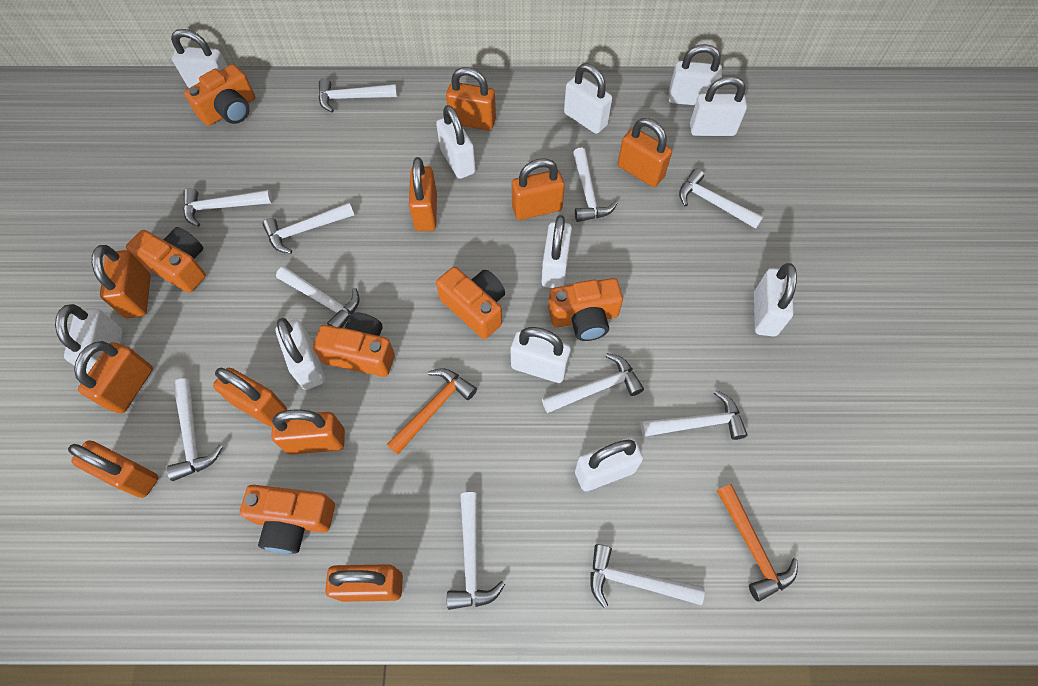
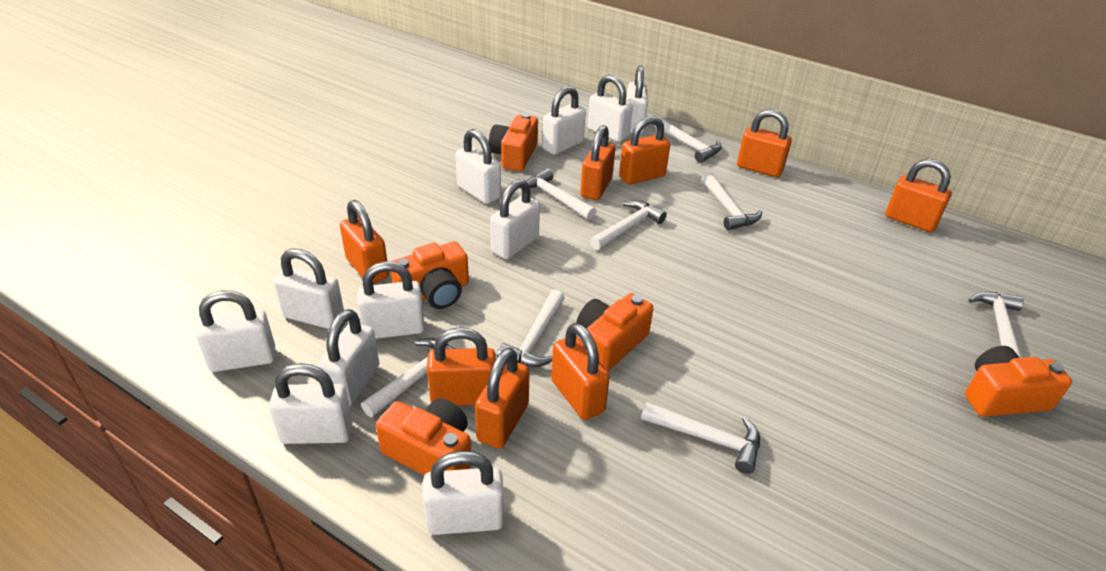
orange camera: [126,227,206,293] [184,64,255,126] [240,485,335,554] [313,313,395,377] [436,267,505,339] [548,278,623,341] = 6 -> [376,398,471,475] [391,241,469,309] [489,113,538,171] [576,293,654,371] [965,346,1072,417] = 5
orange hammer: [387,369,477,454] [717,484,798,602] = 2 -> none = 0
orange padlock: [68,440,159,498] [74,341,153,414] [92,245,151,318] [213,368,287,427] [271,410,345,455] [325,564,403,602] [409,157,437,231] [446,67,496,131] [512,158,565,220] [618,118,672,187] = 10 -> [340,200,389,284] [427,327,496,406] [475,347,530,448] [551,323,610,420] [580,125,615,200] [619,116,670,184] [737,109,792,177] [885,159,952,232] = 8
white hammer: [167,379,223,481] [183,188,272,227] [262,202,354,254] [276,266,359,328] [319,78,398,112] [447,492,505,610] [542,353,644,413] [573,148,618,222] [590,544,705,608] [640,390,748,440] [679,169,763,229] = 11 -> [361,338,455,418] [496,289,565,367] [526,168,596,220] [590,200,667,250] [641,402,760,474] [655,118,722,163] [701,172,762,230] [968,292,1024,358] = 8

